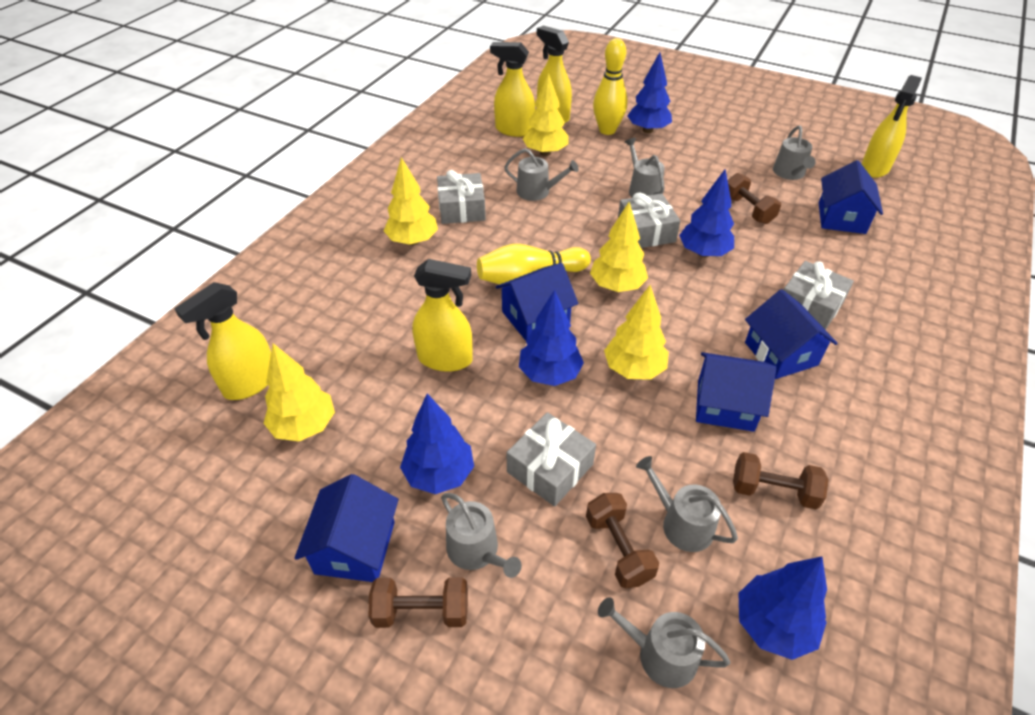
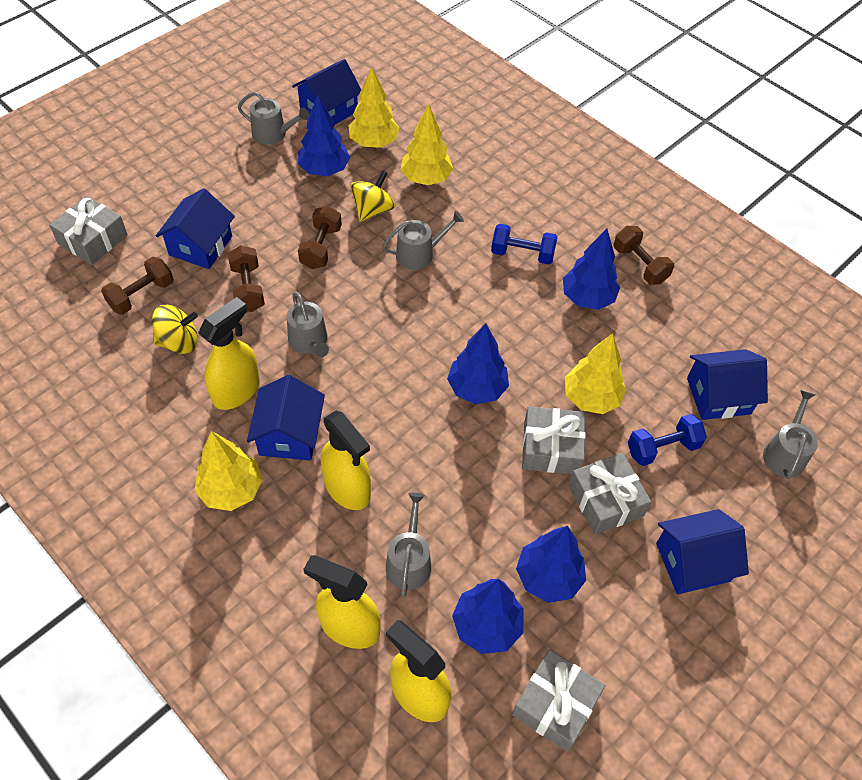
blue dumbbell: none = 0 -> [491,224,558,264] [628,414,707,466] = 2
grey watering can: [441,493,522,578] [504,148,579,201] [598,597,730,688] [625,138,665,198] [636,456,738,552] [773,126,816,180] = 6 -> [238,92,309,145] [287,292,329,357] [382,211,464,270] [386,493,431,598] [763,390,818,479] = 5
yellow bowling pin: [477,244,591,285] [593,38,627,135] = 2 -> none = 0
yellow spinning top: none = 0 -> [152,305,198,354] [350,170,395,222] = 2
yellow spray bottle: [174,282,271,400] [413,259,473,372] [490,42,535,137] [537,25,572,123] [861,75,922,178] = 5 -> [198,297,260,410] [303,555,381,649] [321,410,371,510] [386,620,451,722] = 4
yellow tree: [263,343,335,441] [384,157,438,245] [523,73,569,156] [590,202,648,292] [604,285,669,380] = 5 -> [195,431,263,511] [348,67,400,148] [401,104,453,185] [565,333,626,414] = 4

